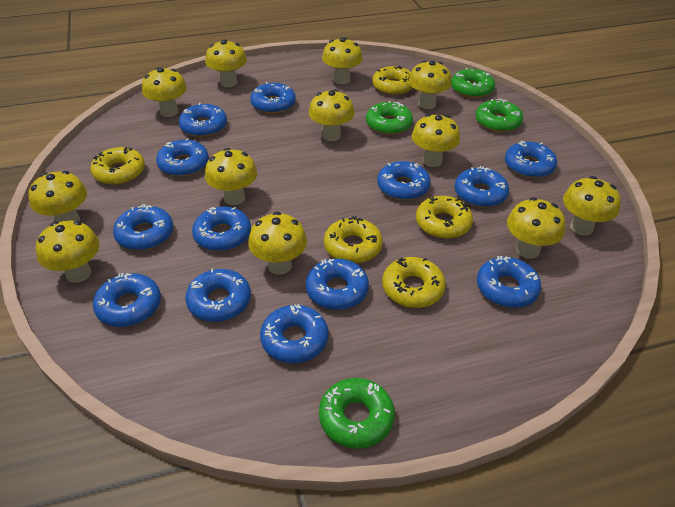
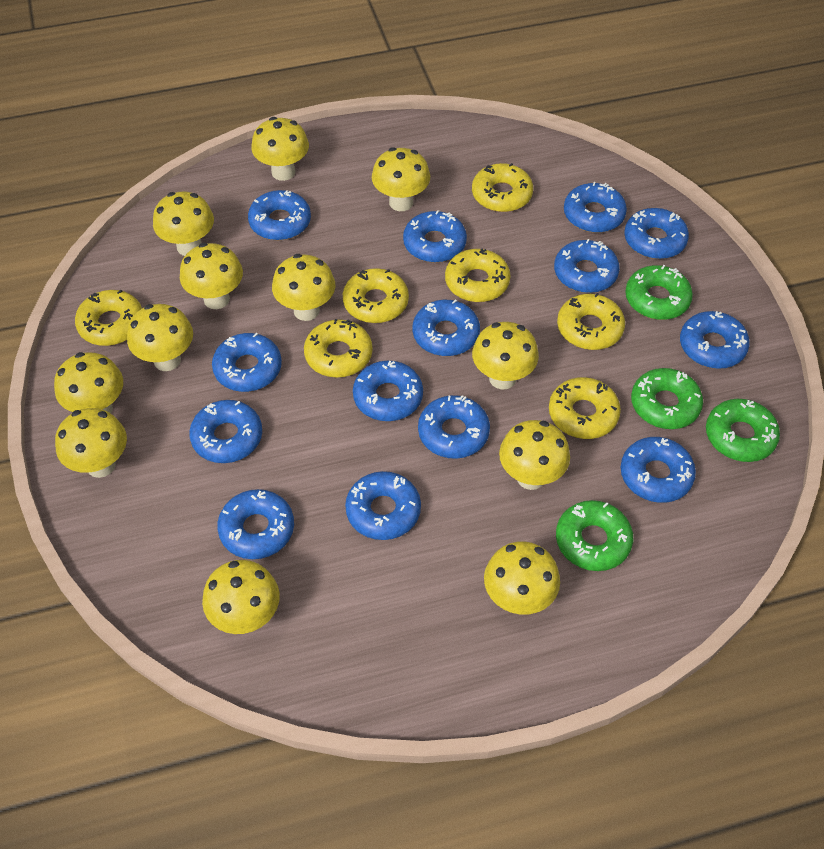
blue donut: [93,273,161,327] [113,204,173,250] [156,138,209,177] [179,103,227,137] [185,268,251,322] [192,207,251,251] [250,82,296,114] [260,304,329,363] [306,259,369,310] [377,161,431,200] [455,166,509,207] [477,256,541,308] [505,141,557,178] = 13 -> [189,400,262,463] [212,333,282,392] [217,489,294,559] [248,190,311,240] [345,471,421,540] [353,360,423,421] [403,210,467,263] [413,299,480,356] [418,395,490,459] [554,239,620,293] [564,182,627,233] [621,437,696,503] [624,208,689,259] [680,311,750,369] = 14
yellow donut: [90,147,145,185] [324,216,383,264] [372,66,413,95] [382,257,446,308] [416,196,473,239] = 5 -> [75,290,142,346] [304,319,373,378] [343,268,409,323] [445,248,511,302] [472,163,533,212] [549,377,621,439] [557,293,625,350] = 7

